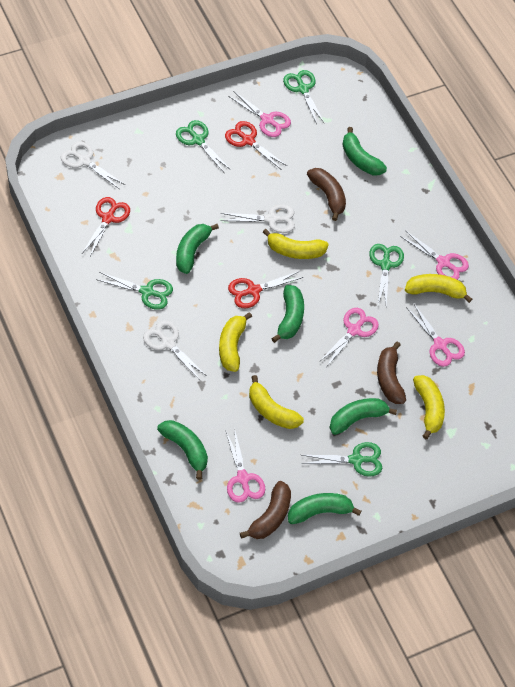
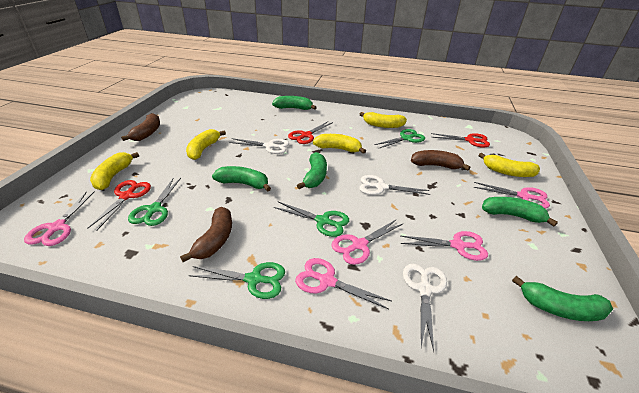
green banana: [157,420,208,480] [176,224,219,274] [271,285,304,343] [288,493,361,524] [329,398,397,435] [342,127,387,176] = 6 -> [212,166,271,192] [272,96,317,110] [297,152,327,189] [482,197,558,226] [512,276,613,321] = 5
green scissors: [96,272,173,310] [176,120,231,172] [283,70,324,124] [302,442,382,477] [369,244,404,305] = 5 -> [128,178,181,226] [188,262,285,299] [274,202,349,237] [374,129,425,149] = 4

